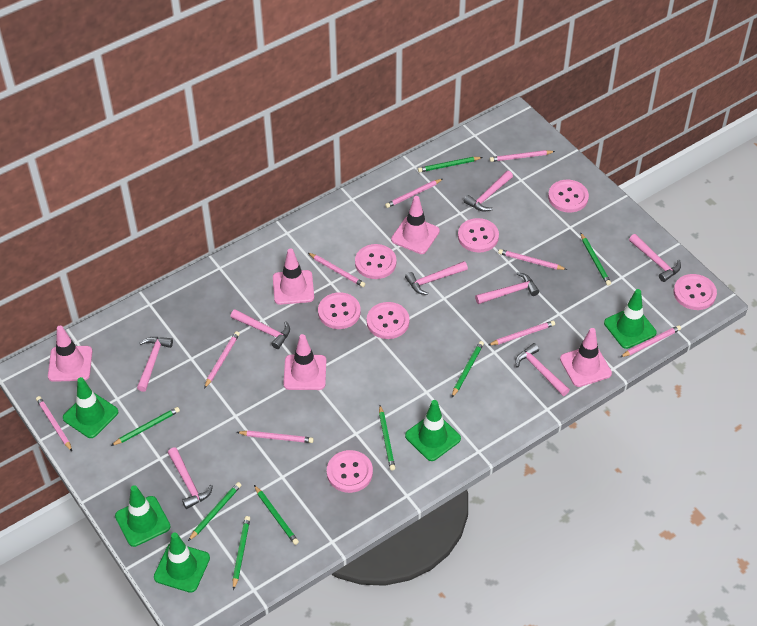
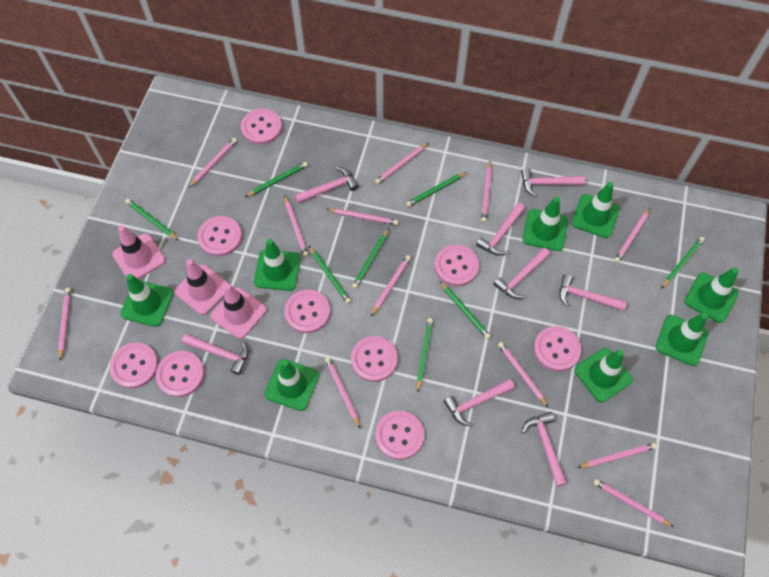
green traffic cone: [63,377,118,438] [115,485,171,547] [154,532,210,593] [405,400,461,461] [604,289,656,349] = 5 -> [120,274,173,327] [254,239,301,291] [264,359,319,411] [523,197,568,251] [571,182,620,238] [574,348,633,403] [656,313,708,366] [684,268,739,323] = 8
pink button: [318,292,361,329] [327,450,373,493] [355,244,396,279] [367,302,410,339] [458,218,499,253] [548,180,589,213] [674,274,717,310] = 7 -> [109,342,158,388] [156,351,204,397] [198,216,242,257] [241,108,282,145] [284,290,330,333] [351,336,398,382] [375,411,424,460] [435,244,479,286] [534,326,581,372] = 9
pink pencil: [36,396,72,451] [204,331,240,389] [237,430,314,443] [308,253,365,287] [385,179,443,208] [489,321,555,345] [490,150,555,162] [498,249,567,270] [620,325,681,357] = 9 -> [58,288,71,360] [188,138,237,188] [284,195,308,257] [325,357,360,428] [327,209,398,225] [371,255,411,316] [375,143,428,184] [481,161,492,222] [498,342,549,408] [577,443,657,468] [593,479,674,527] [614,208,650,263] = 12
pink traffic cone: [48,326,92,382] [273,248,314,305] [283,334,326,390] [391,196,440,254] [560,328,612,387] = 5 -> [112,225,165,279] [175,259,229,315] [211,284,267,339] = 3

